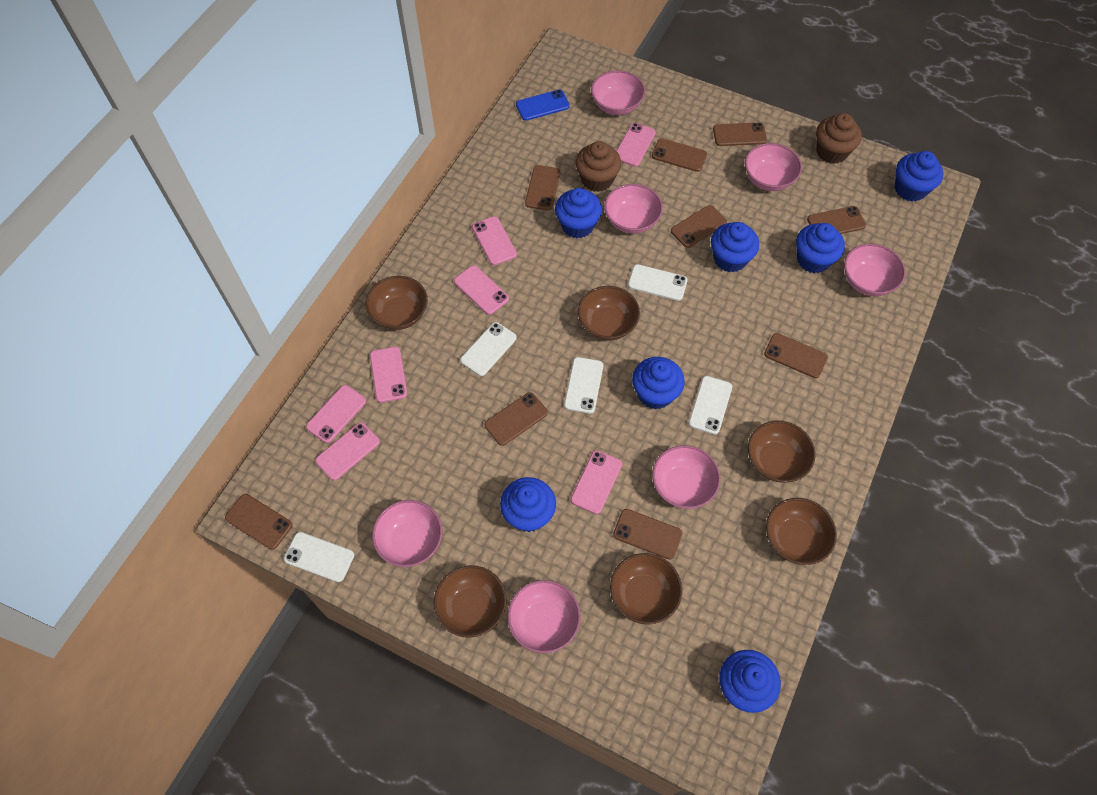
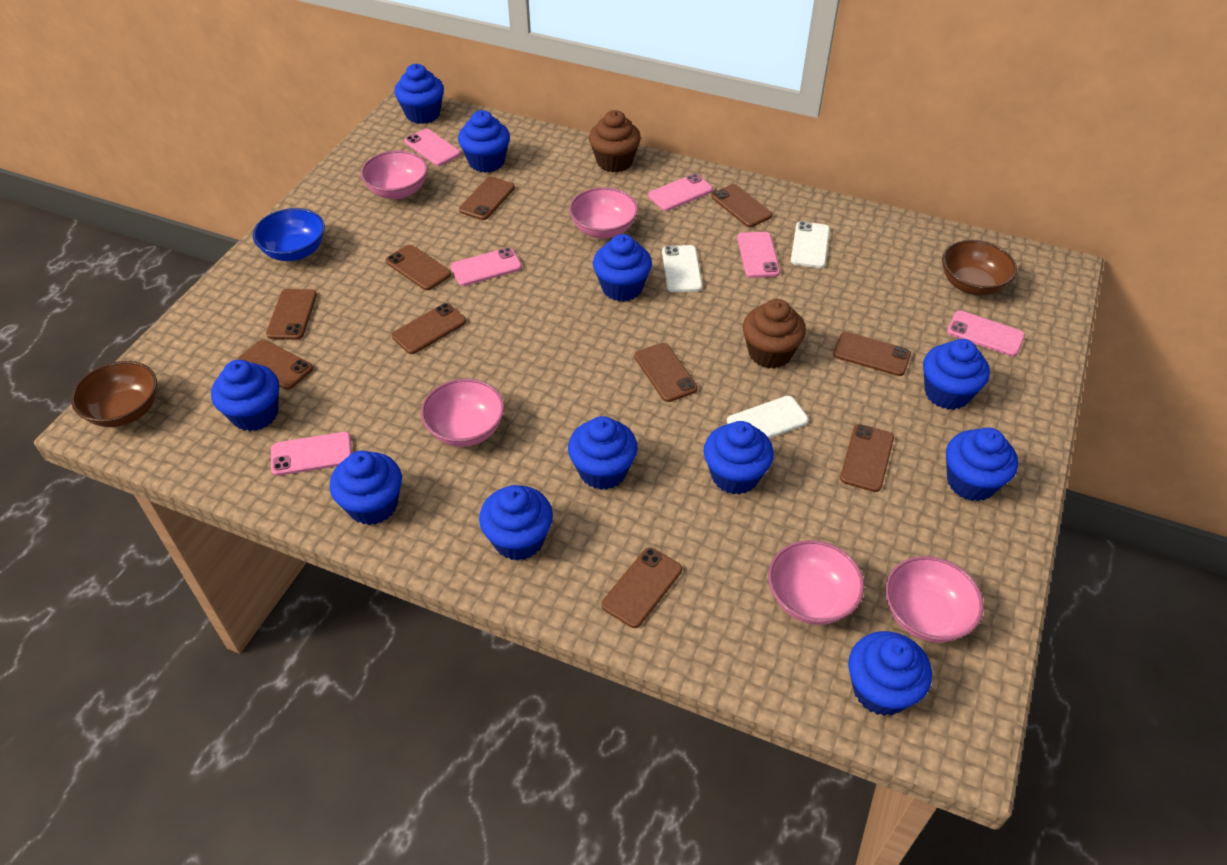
blue bowl: none = 0 -> [253,208,325,261] = 1
blue cupcake: [500,477,556,532] [555,188,602,238] [632,357,685,409] [711,222,759,272] [719,650,781,713] [796,223,845,273] [895,151,943,202] = 7 -> [211,360,279,431] [329,451,402,525] [394,64,444,124] [458,110,510,173] [479,485,553,561] [568,416,638,490] [593,234,652,301] [704,421,774,495] [848,631,932,716] [923,339,990,410] [946,427,1018,501] = 11
blue phone: [516,90,570,121] = 1 -> none = 0
brown bowl: [366,276,428,330] [434,565,506,638] [578,286,640,341] [610,553,682,625] [748,421,816,483] [766,498,837,565] = 6 -> [71,361,157,427] [942,240,1017,295] = 2
brown phone: [225,494,293,550] [484,392,548,446] [525,165,560,210] [613,509,682,560] [652,138,707,172] [671,205,727,248] [713,122,767,146] [764,333,828,378] [807,206,866,234] = 9 -> [237,340,313,390] [266,289,317,340] [386,245,451,290] [392,303,466,354] [459,177,515,220] [602,547,682,628] [635,343,698,402] [712,184,773,227] [833,332,911,376] [840,424,894,492] = 10
pink bowl: [372,500,442,567] [507,580,581,653] [591,70,645,115] [604,184,663,234] [652,445,721,509] [745,143,802,191] [844,244,906,296] = 7 -> [361,150,428,199] [421,379,504,447] [569,187,638,238] [768,540,864,625] [885,556,984,643] = 5
pink phone: [306,385,366,443] [315,422,380,480] [370,347,407,403] [454,265,509,315] [472,216,517,265] [571,450,622,514] [617,123,656,167] = 7 -> [271,432,352,476] [404,129,461,166] [451,247,522,286] [648,174,713,211] [737,232,780,278] [947,311,1025,356] = 6
white phone: [284,532,354,582] [460,322,517,376] [564,357,603,414] [628,264,688,301] [689,376,732,435] = 5 -> [662,245,702,292] [727,396,809,438] [791,221,830,268] = 3

